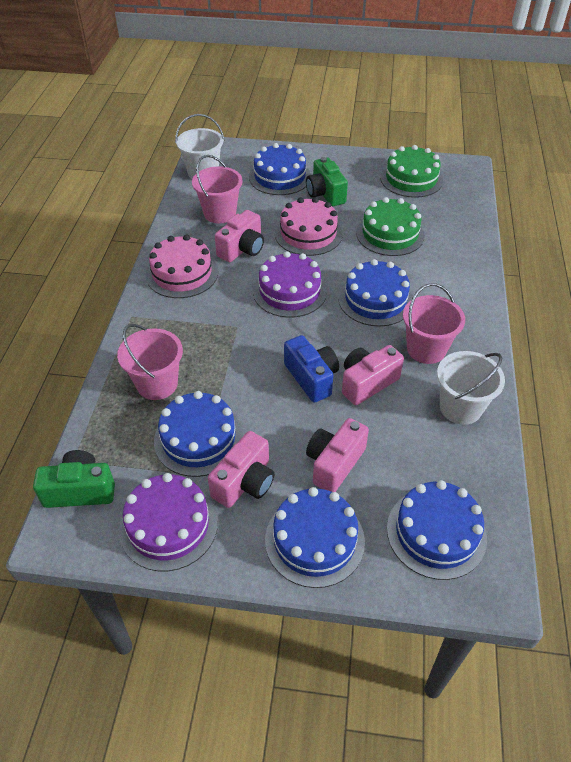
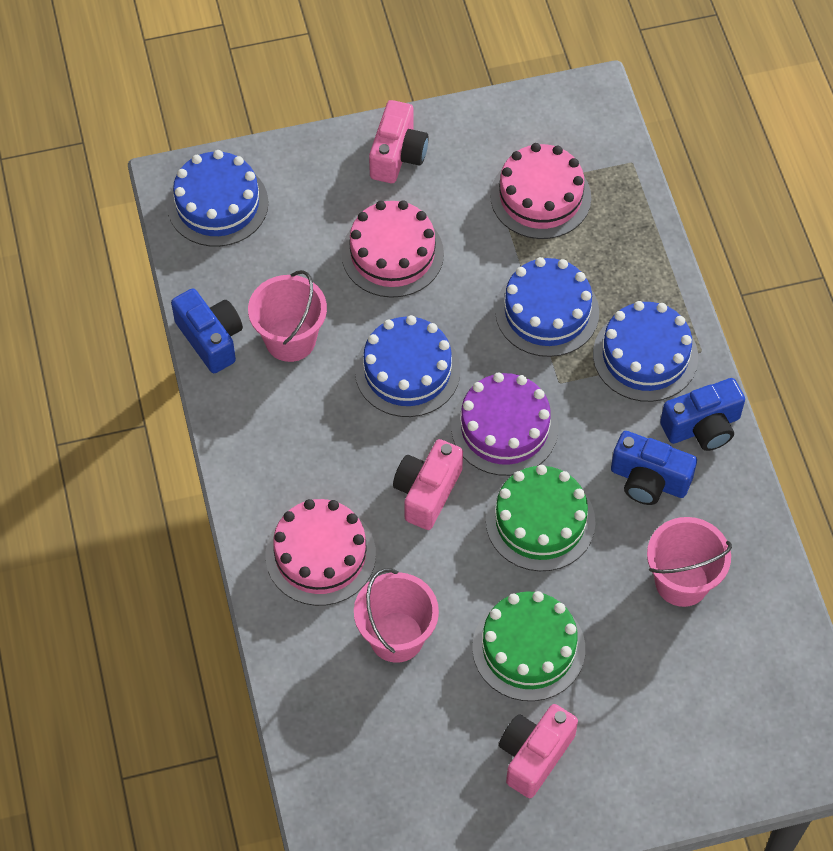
blue cake: [154,391,243,477] [249,143,311,195] [265,487,365,588] [338,259,413,326] [387,480,487,580] = 5 -> [167,150,268,247] [355,315,460,417] [495,257,599,357] [593,301,698,402] = 4
blue camera: [284,335,339,403] = 1 -> [171,288,243,373] [611,431,697,505] [660,378,745,451] = 3
green camera: [33,450,115,508] [306,157,348,206] = 2 -> none = 0
pink cake: [146,235,218,298] [275,197,343,256] = 2 -> [266,499,376,606] [341,200,444,298] [490,143,591,239] = 3
pink camera: [208,431,274,508] [215,210,264,262] [306,418,369,492] [342,345,404,405] = 4 -> [369,100,429,183] [393,439,463,530] [499,704,578,798] = 3
purple cake: [119,473,218,571] [253,251,327,318] = 2 -> [451,372,558,476] = 1
white bucket: [175,114,224,179] [437,351,505,425] = 2 -> none = 0

